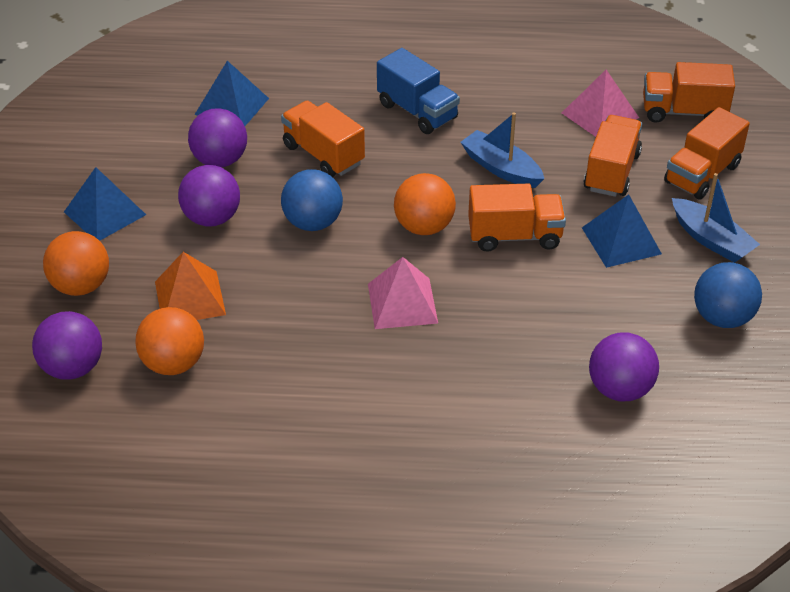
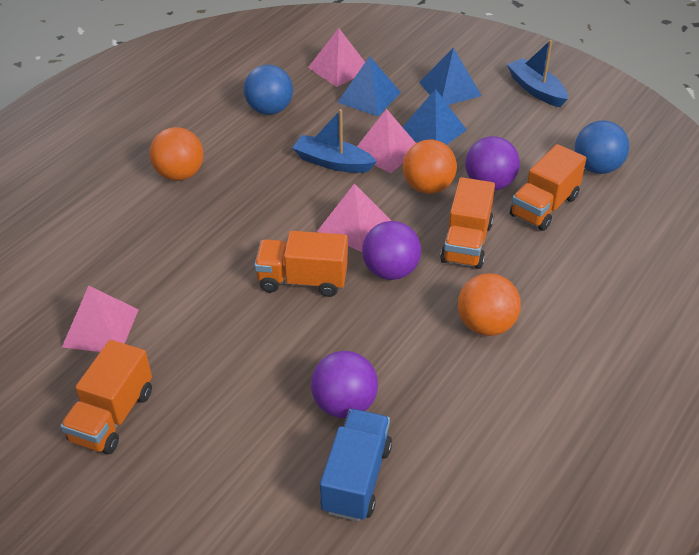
orange pyramid: [155,252,226,320] = 1 -> none = 0
orange truck: [281,101,365,177] [468,184,566,252] [584,115,642,197] [643,62,735,123] [664,107,750,199] = 5 -> [60,340,152,454] [254,231,348,297] [440,177,495,269] [510,144,586,231] = 4
pink pyramid: [368,257,438,329] [562,70,639,137] = 2 -> [62,286,139,352] [308,28,365,87] [317,183,391,252] [357,109,416,173] = 4
purple ball: [32,311,102,380] [178,165,240,226] [188,108,247,167] [589,332,659,401] = 4 -> [311,351,378,418] [362,221,421,280] [465,136,520,191] = 3

